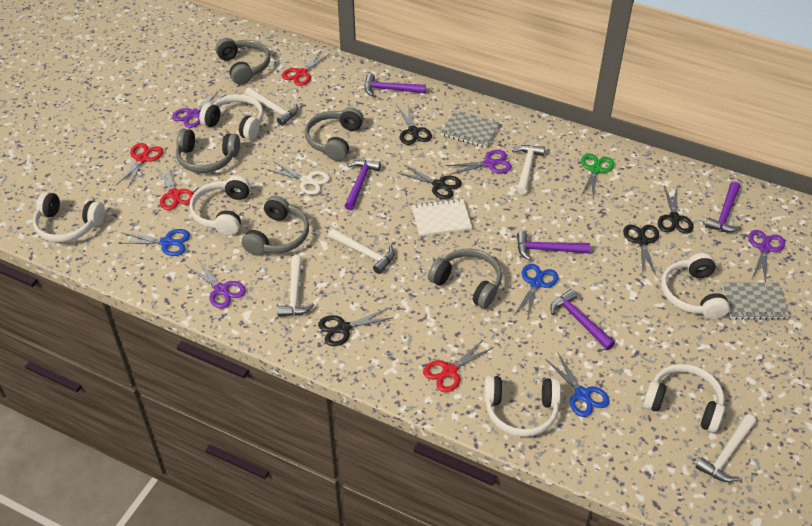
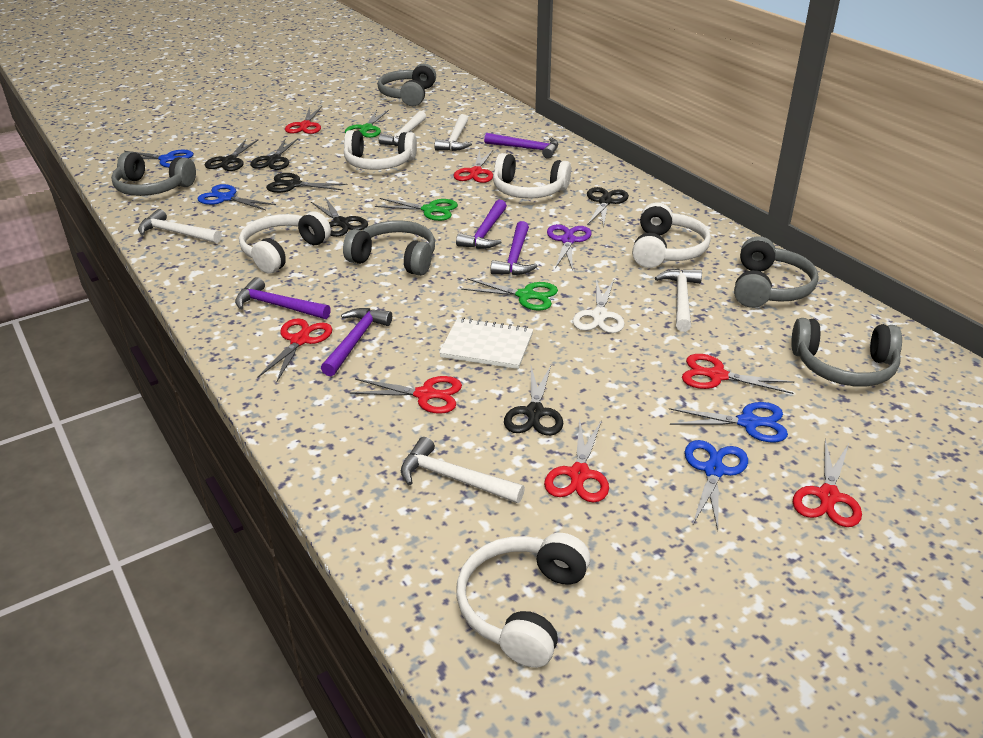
black scissors: [318,308,394,346] [397,103,432,145] [397,164,462,200] [623,225,659,277] [658,186,693,234] = 5 -> [205,139,258,171] [250,139,298,170] [266,173,347,193] [311,197,368,237] [504,366,563,436] [587,187,629,228] = 6
blue scissors: [119,229,190,256] [514,264,558,321] [545,354,610,417] = 3 -> [117,150,193,168] [197,184,276,210] [669,402,788,442] [685,440,748,530] = 4
green scissors: [581,153,614,199] = 1 -> [345,110,389,138] [374,198,458,221] [461,278,558,311] = 3
grey notebook: [441,110,500,148] [722,282,790,320] = 2 -> none = 0
purple scissors: [172,90,227,128] [188,258,246,309] [446,150,512,175] [748,230,785,283] = 4 -> [547,224,591,270] = 1
red scissors: [116,143,163,189] [156,164,193,210] [282,51,330,86] [423,339,494,392] = 4 -> [257,318,332,382] [285,106,322,134] [350,376,462,414] [453,150,493,183] [544,420,609,503] [682,354,794,394] [793,439,862,527] = 7
white headphones: [33,192,105,243] [189,175,251,235] [199,94,264,140] [484,376,561,437] [643,364,725,433] [661,253,730,319] = 6 -> [239,211,331,274] [344,130,417,170] [456,533,590,668] [493,153,571,199] [632,202,711,268] = 5

